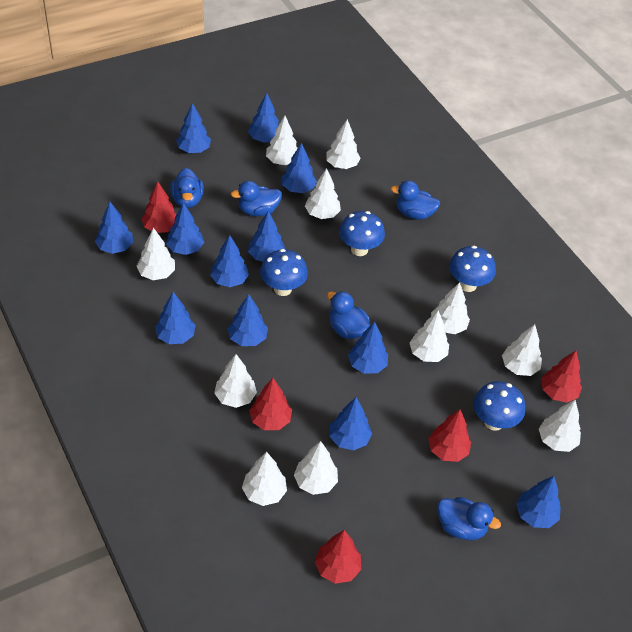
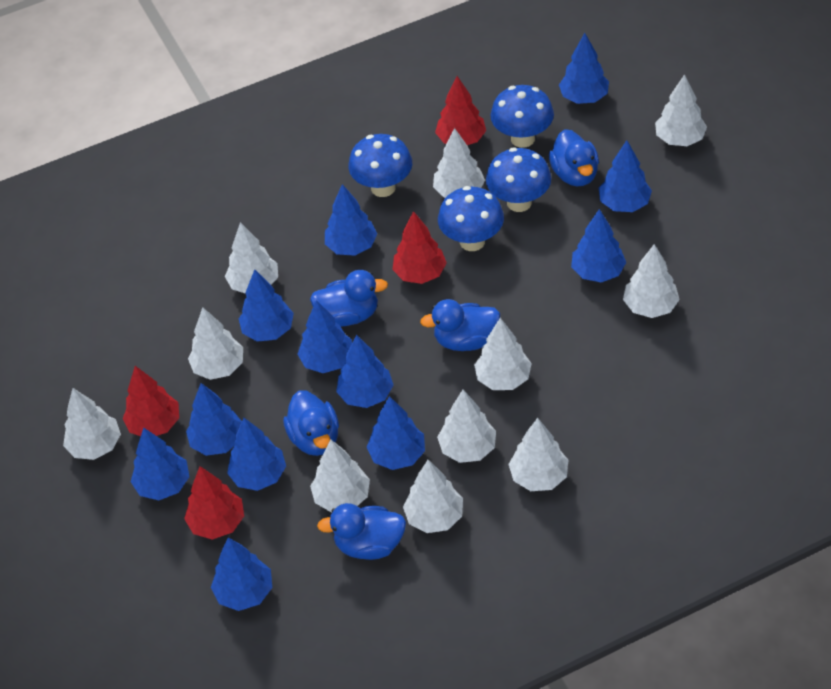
red tree: [141,182,177,233] [249,378,292,430] [315,530,361,584] [428,409,471,462] [541,351,582,403] = 5 -> [123,366,179,436] [184,466,244,540] [393,211,447,284] [435,76,486,145] = 4

